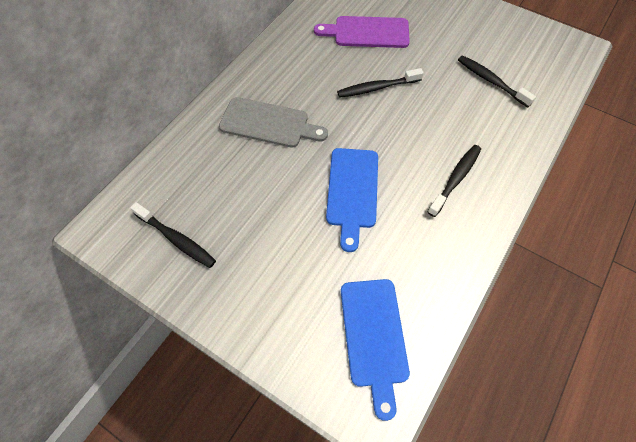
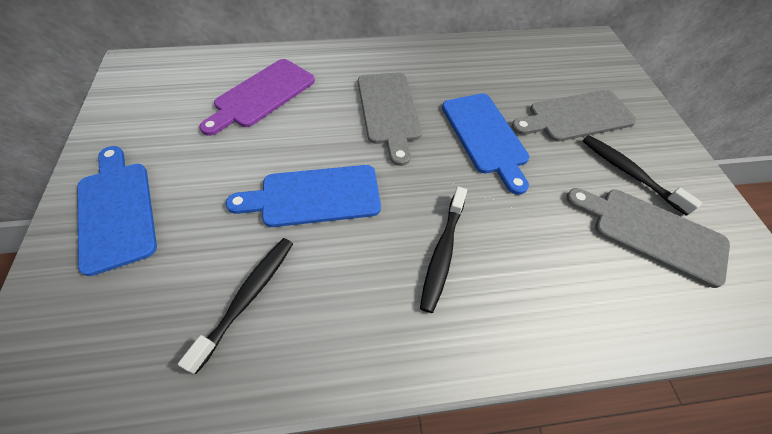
black toothbrush: [130,202,216,268] [337,68,424,98] [428,145,481,217] [458,55,536,107] = 4 -> [178,238,293,374] [420,187,467,313] [582,135,702,216] = 3
blue cutting board: [326,148,378,252] [341,279,410,421] = 2 -> [77,146,157,276] [226,165,381,227] [442,94,529,195] = 3
grey cutting board: [219,97,328,148] = 1 -> [358,72,422,166] [512,90,636,142] [566,188,730,288] = 3

